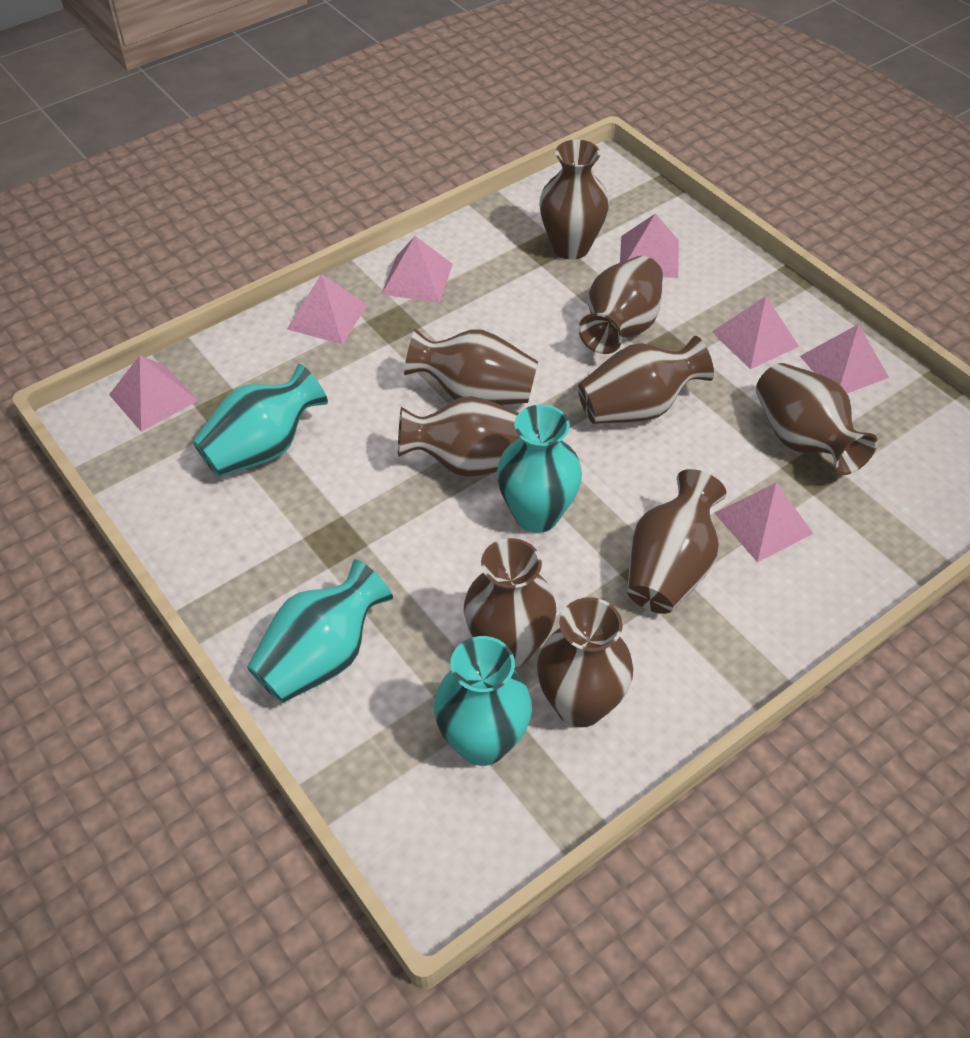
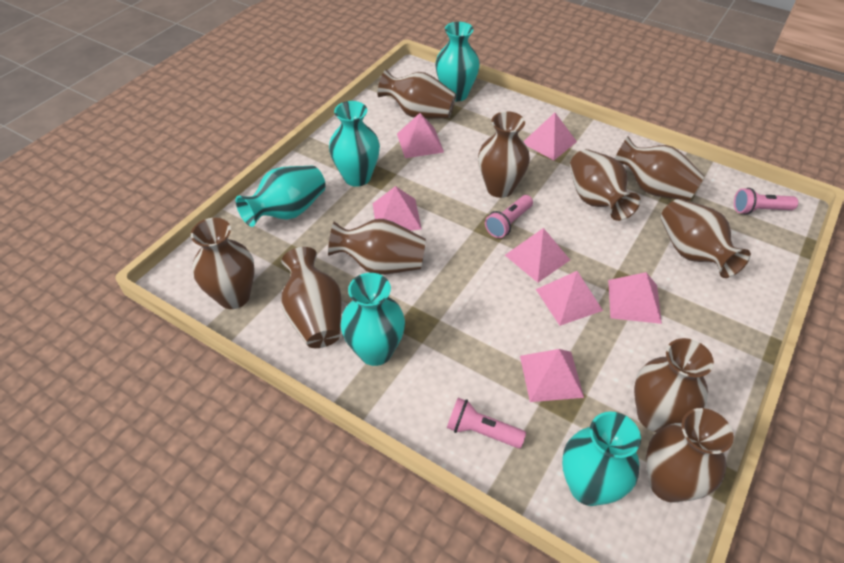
brown vase: [398,396,520,477] [404,329,538,405] [464,538,556,667] [537,597,633,727] [539,139,609,260] [578,256,663,354] [578,336,714,424] [627,469,727,614] [756,363,878,475] = 9 -> [191,218,255,309] [281,247,342,348] [328,219,426,275] [377,70,456,119] [478,111,530,198] [570,149,640,221] [614,136,705,201] [634,338,714,432] [646,408,734,503] [661,199,751,278] = 10
pink flashlight: none = 0 -> [447,398,526,448] [485,195,533,238] [734,188,798,215] = 3
turquoise vase: [193,364,328,477] [247,559,393,703] [434,636,532,766] [497,404,582,533] = 4 -> [236,166,326,227] [329,101,380,187] [341,273,405,366] [435,22,480,102] [562,412,641,506] = 5

